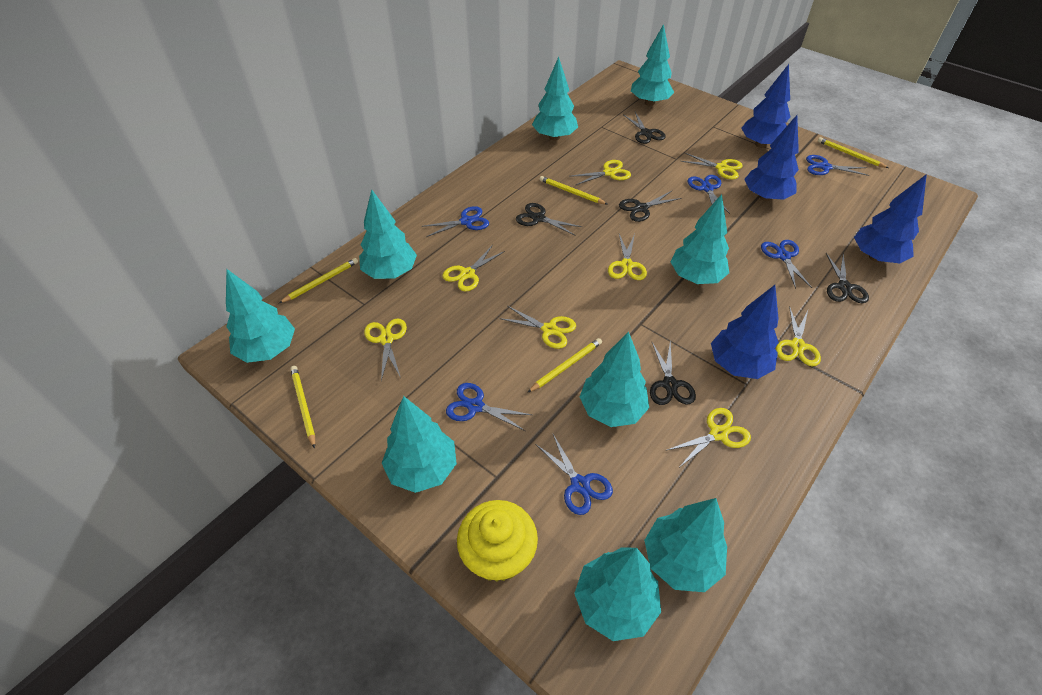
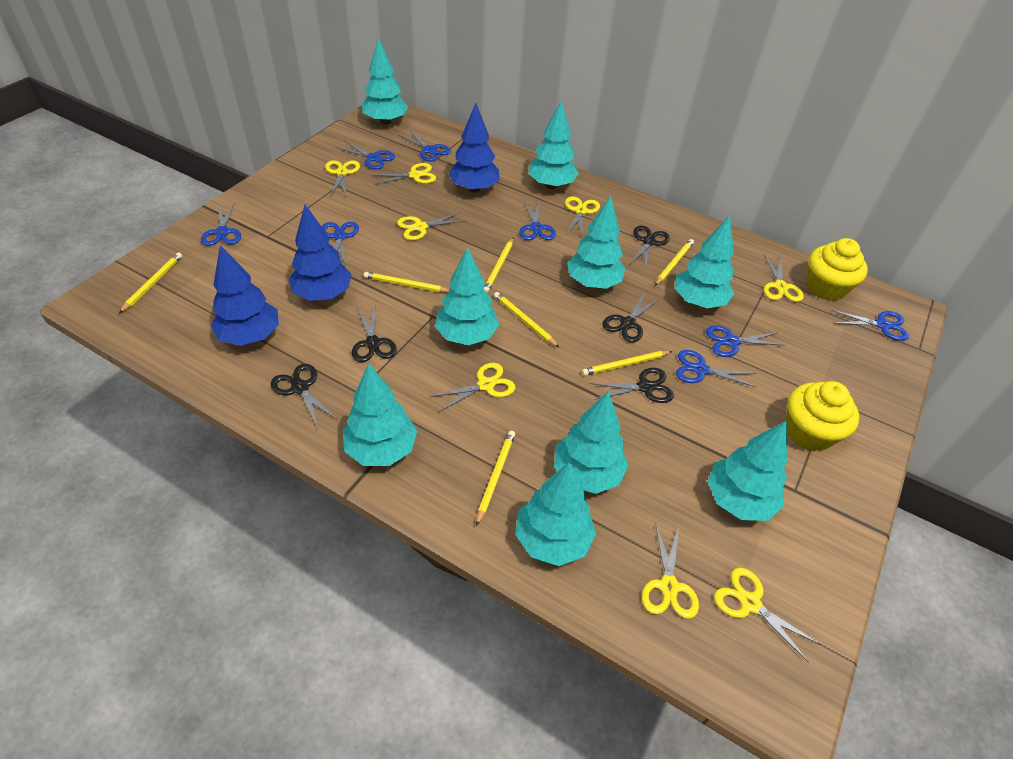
blue scissors: [422,206,489,237] [446,383,532,431] [537,434,613,515] [688,175,730,214] [761,240,812,289] [806,155,870,176] = 6 -> [201,202,241,246] [322,222,359,265] [336,140,395,169] [399,130,451,161] [519,201,556,240] [676,350,756,387] [706,325,785,357] [831,310,909,341] = 8
blue tree: [711,285,779,379] [741,64,791,148] [744,115,799,201] [854,174,927,263] = 4 -> [211,245,279,346] [289,205,352,301] [449,103,500,192] = 3
yellow cupcake: [457,500,538,582] = 1 -> [786,381,859,451] [806,238,868,301] = 2
yellow pencil: [279,258,358,303] [290,366,315,449] [527,338,602,393] [540,176,607,204] [818,137,889,168] = 5 -> [119,252,182,313] [364,272,450,292] [476,431,515,526] [484,238,513,293] [494,292,559,347] [582,351,673,376] [655,239,694,286] = 7

